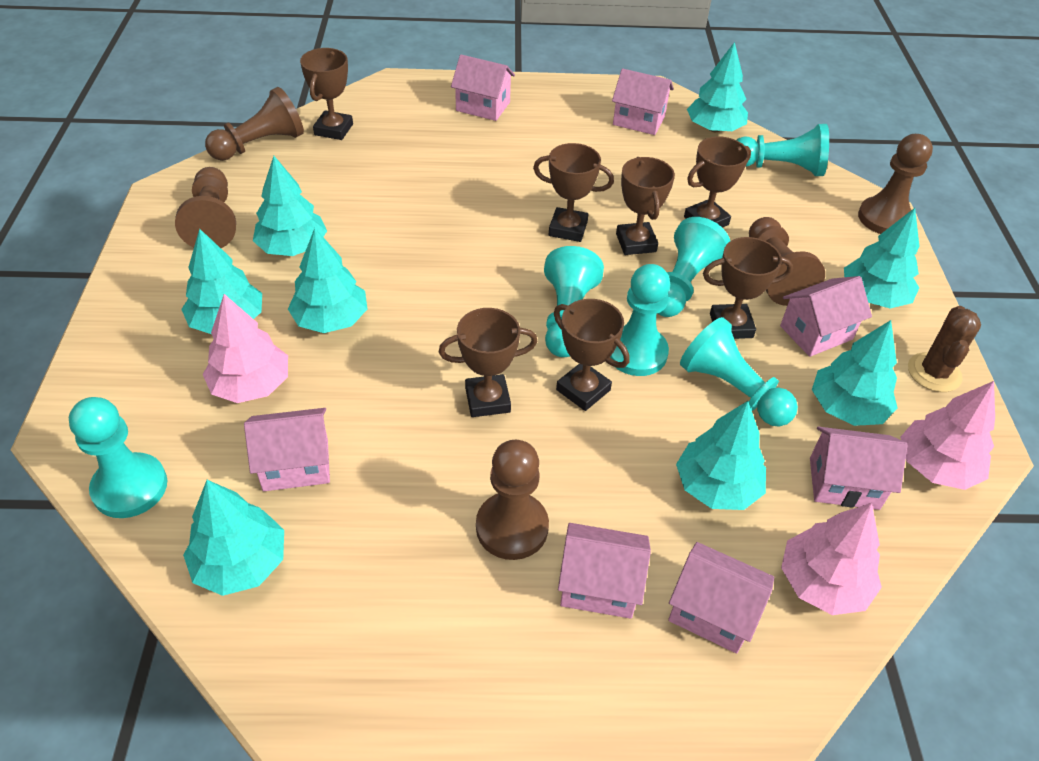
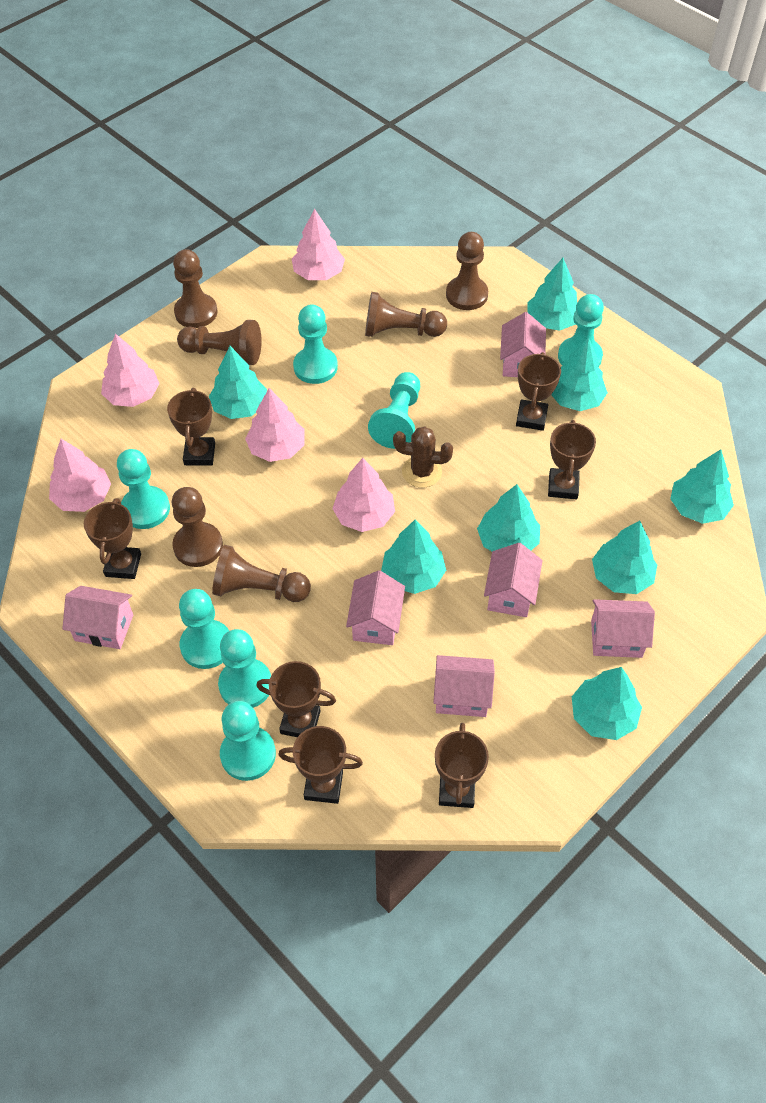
brown pawn: [175,167,236,248] [205,87,304,161] [476,440,549,560] [749,217,825,306] [858,134,933,234] = 5 -> [172,487,223,567] [173,249,218,328] [177,320,262,365] [212,545,311,602] [365,292,447,337] [446,232,488,310] = 6
pink house: [244,408,330,491] [451,55,515,121] [558,523,651,619] [612,68,674,135] [668,542,774,654] [780,276,872,357] [810,427,908,510] = 7 -> [62,586,133,649] [346,570,405,645] [433,655,495,717] [484,543,543,617] [500,312,546,377] [591,599,655,658] = 6
pink tree: [203,294,288,403] [781,503,882,615] [900,381,995,490] = 3 -> [49,439,111,512] [101,333,160,407] [245,388,305,462] [292,209,345,280] [333,458,395,532] = 5
turquoise pawn: [69,397,167,518] [544,246,604,357] [610,264,670,376] [657,217,730,317] [680,317,798,427] [737,124,829,176] = 6 -> [117,449,170,529] [179,589,229,669] [218,629,271,708] [220,701,276,781] [293,304,338,384] [368,372,420,449] [558,294,604,367] = 7

